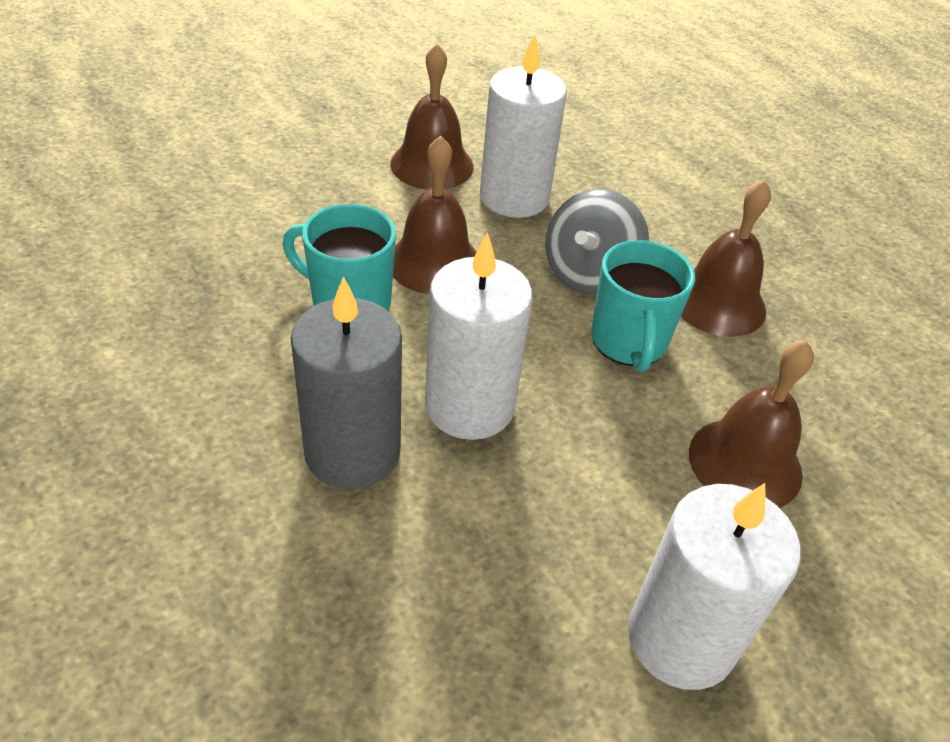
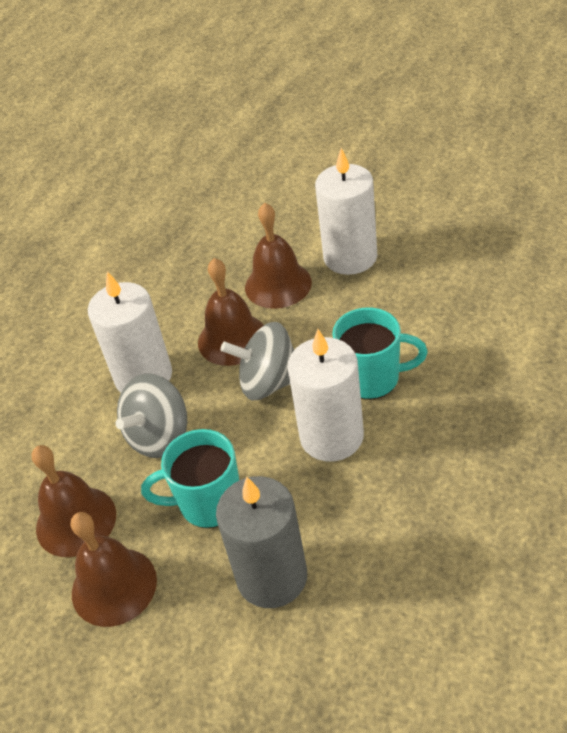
grey spinning top: [545,189,649,295] = 1 -> [115,374,187,458] [220,322,294,400] = 2

